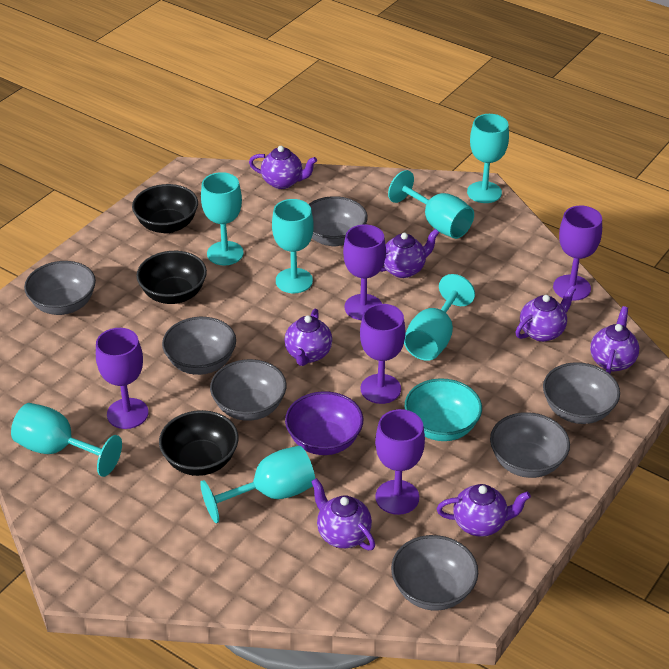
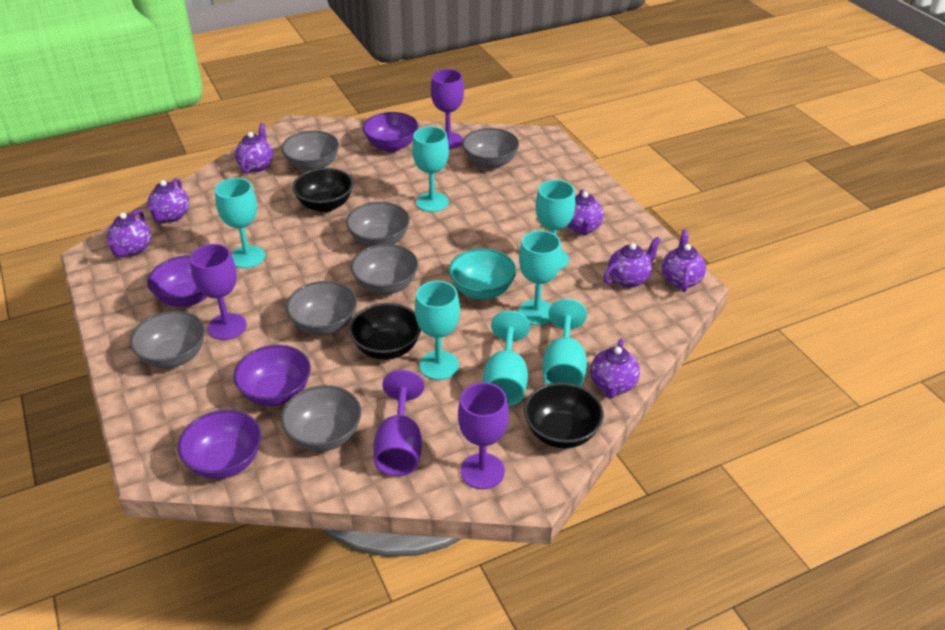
purple bowl: [285,391,363,455] = 1 -> [147,255,207,307] [178,410,261,479] [233,345,311,406] [363,112,418,152] = 4
purple goblet: [96,328,148,429] [343,224,386,320] [360,304,406,404] [375,409,425,515] [553,206,602,300] = 5 -> [190,244,247,340] [374,370,424,476] [431,69,464,149] [458,382,509,489] = 4

